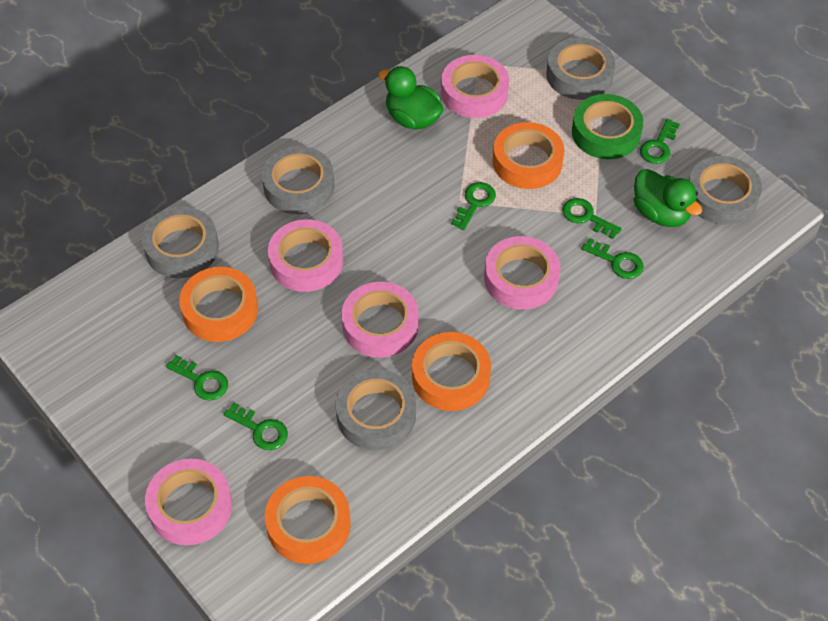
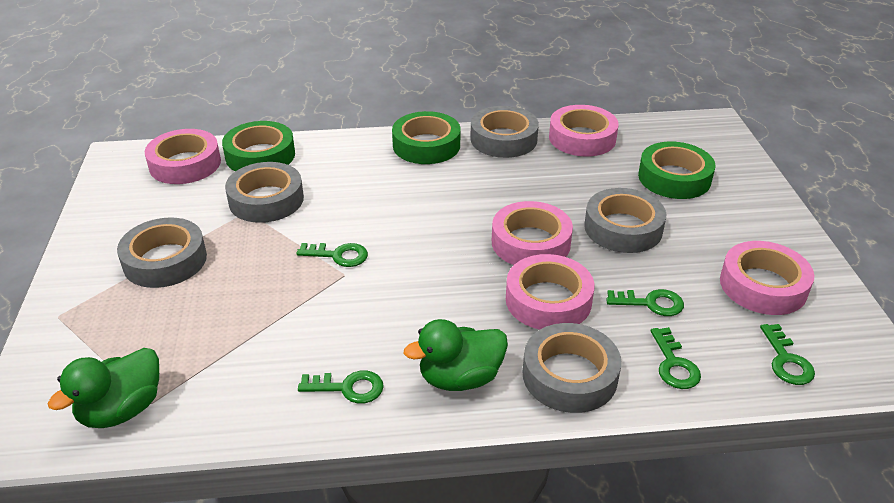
green key: [166,355,228,401] [224,403,288,450] [451,182,496,230] [562,198,622,239] [582,238,644,279] [640,119,680,164] = 6 -> [296,243,368,267] [298,370,384,404] [606,289,684,316] [650,327,701,389] [760,324,815,385] = 5
green tape: [572,94,643,159] = 1 -> [222,121,295,171] [392,111,461,164] [638,141,715,199] = 3
orange tape: [179,267,258,342] [265,476,351,564] [412,332,491,411] [493,122,564,189] = 4 -> none = 0

